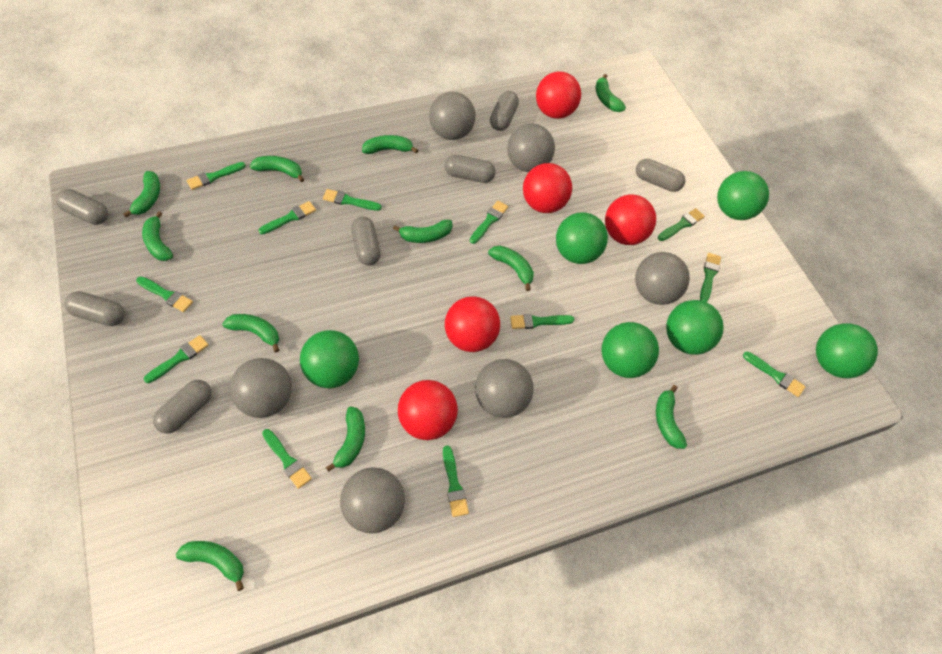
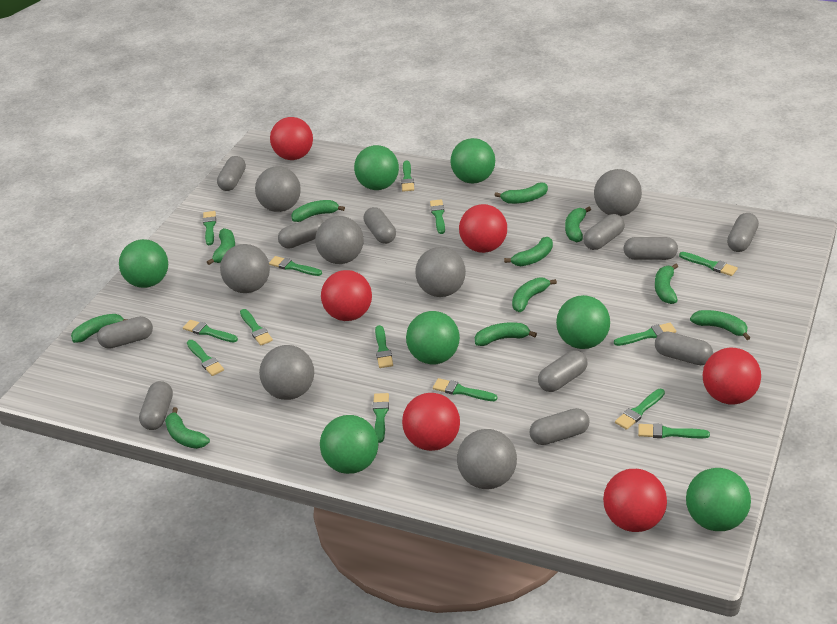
green ball: [300,330,359,388] [556,212,608,264] [602,322,659,378] [666,300,724,355] [717,171,769,220] [816,323,878,378] = 6 -> [119,239,168,288] [320,415,378,474] [354,145,399,190] [406,311,460,364] [450,138,495,184] [556,295,610,349] [686,468,751,531] = 7
green brush: [136,276,193,312] [144,335,209,383] [187,162,246,190] [258,201,316,234] [262,429,312,489] [323,189,382,211] [443,445,469,517] [470,201,508,244] [510,314,575,329] [658,208,705,241] [700,253,721,302] [743,351,806,397] = 12 -> [183,320,238,342] [187,340,224,376] [203,211,216,245] [240,309,273,346] [269,256,322,276] [373,393,389,443] [375,325,393,368] [401,160,414,192] [430,199,445,234] [433,378,498,401] [614,323,676,346] [615,389,665,430] [638,423,710,438] [679,252,738,276] = 14
grey ball: [230,358,292,418] [340,467,405,534] [429,92,476,140] [475,359,534,418] [507,123,555,172] [635,252,690,305] = 6 -> [220,244,270,293] [255,166,301,212] [259,345,314,400] [315,216,364,264] [415,247,466,297] [457,429,517,489] [594,169,642,216] = 7
grey capsule: [56,189,108,225] [64,291,125,326] [153,380,212,434] [351,216,381,266] [445,155,496,183] [490,91,519,131] [636,159,685,192] = 7 -> [97,316,153,349] [139,381,173,430] [217,156,246,191] [278,217,324,249] [364,207,396,244] [530,408,589,445] [538,350,587,392] [583,214,625,250] [623,237,678,260] [655,331,713,365] [727,213,759,252] = 11
red ball: [398,380,458,440] [445,296,500,352] [523,163,572,213] [536,72,581,119] [605,194,656,245] = 5 -> [270,117,313,160] [321,270,372,321] [402,393,460,451] [459,204,507,253] [603,469,667,532] [703,348,761,405] = 6

